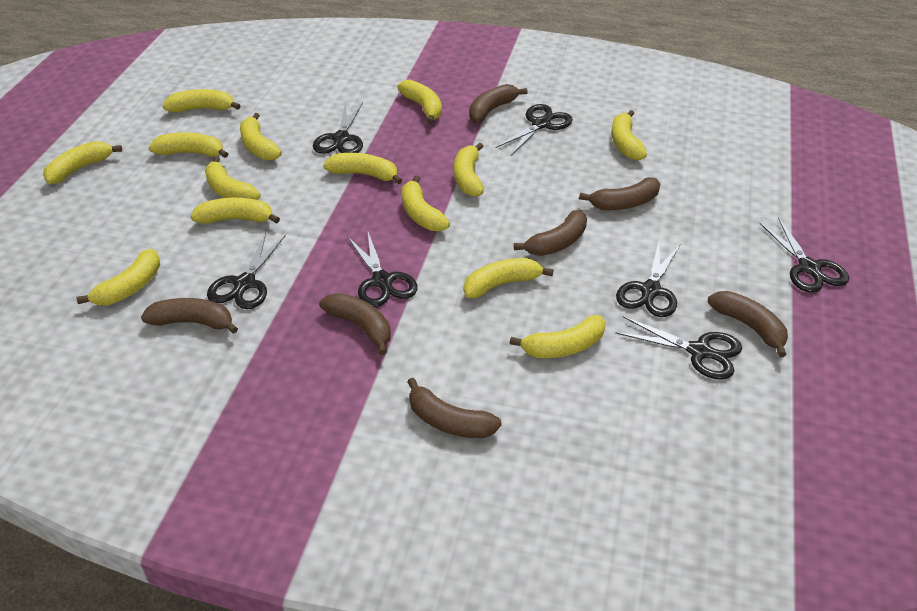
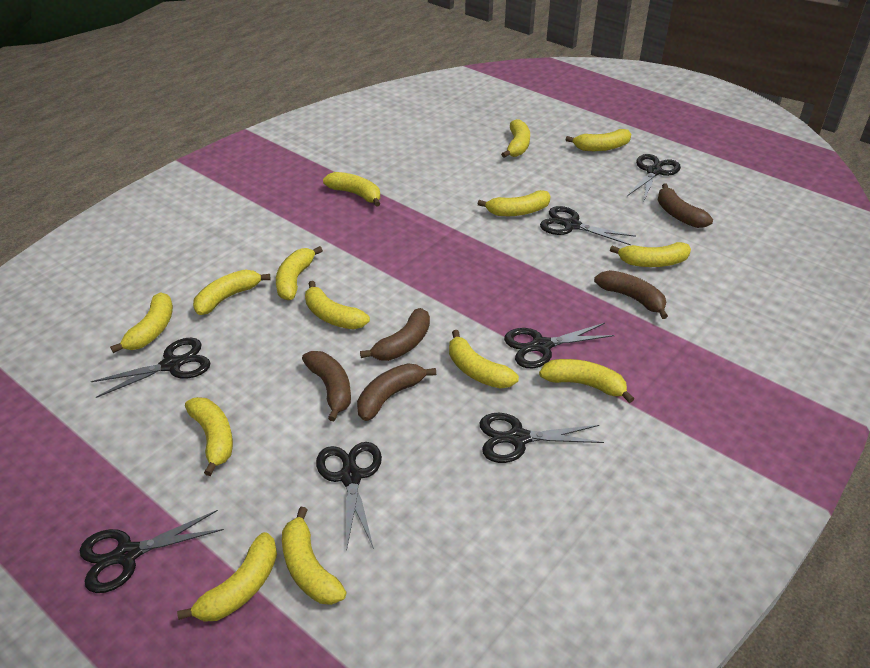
brown banana: [141,298,238,334] [319,293,391,355] [407,378,502,438] [469,84,528,123] [514,210,587,256] [579,177,661,210] [708,291,788,357] = 7 -> [302,351,351,421] [357,363,436,421] [360,308,430,361] [594,270,668,319] [658,183,713,228] = 5

